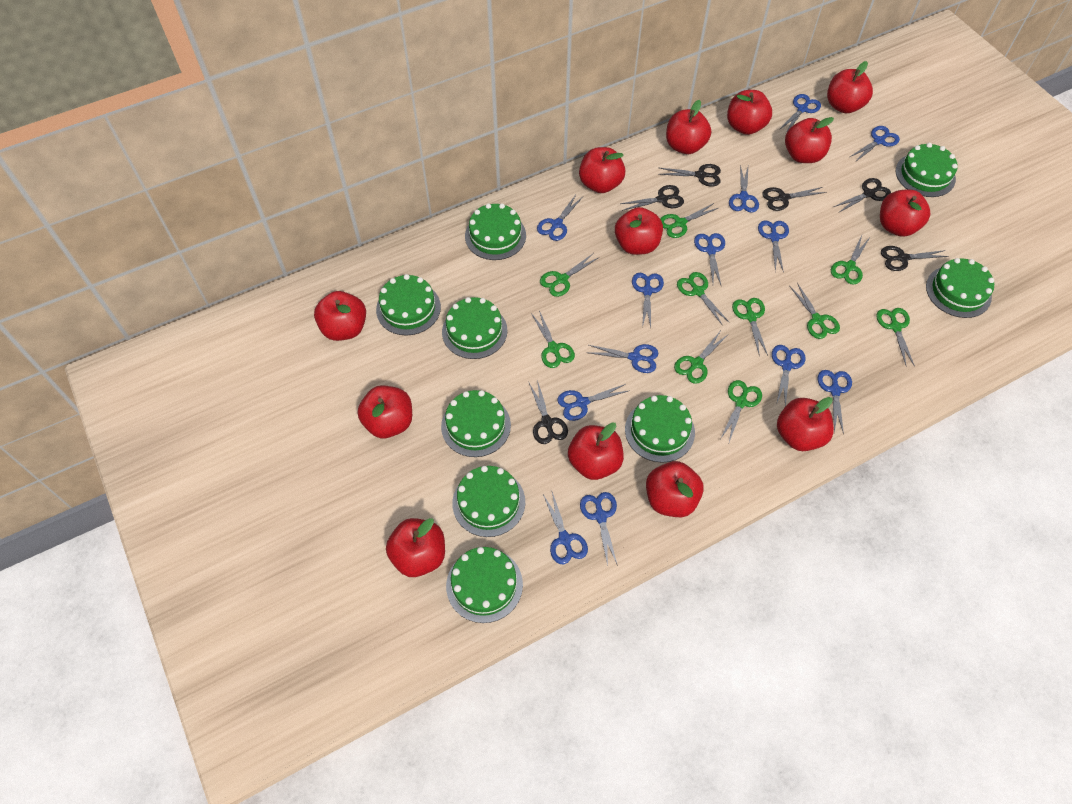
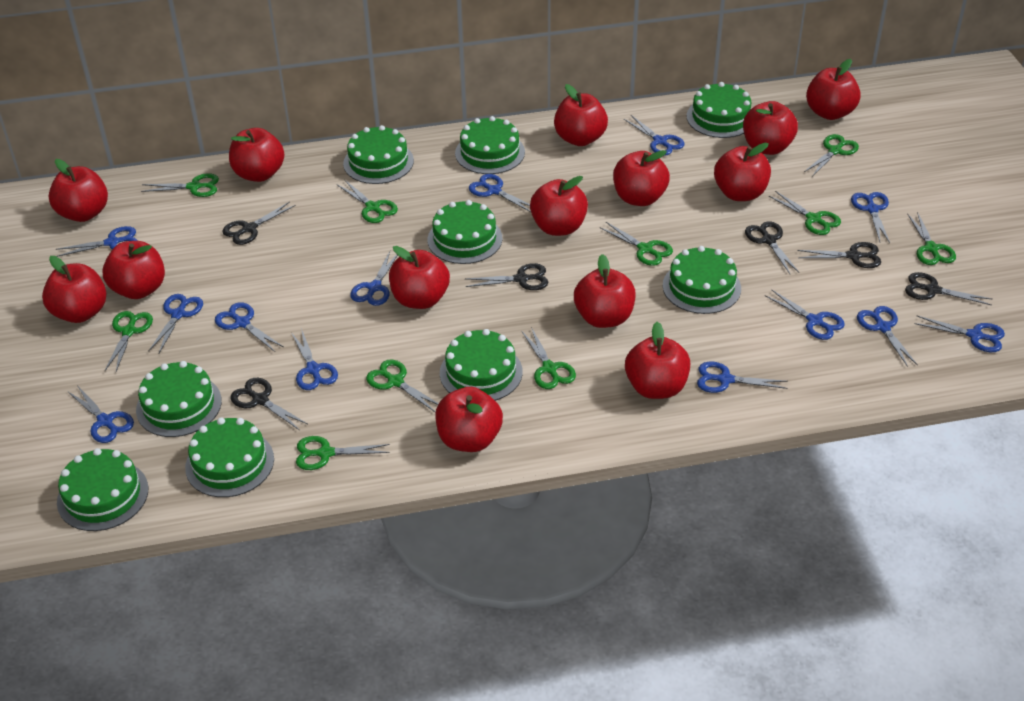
red apple: [314,291,366,341] [358,385,412,438] [386,518,445,577] [568,423,624,480] [579,147,625,193] [615,207,663,255] [646,461,704,517] [666,100,711,154] [727,90,772,135] [777,397,834,451] [785,117,834,163] [827,61,873,113] [880,190,930,237] = 13 -> [42,256,106,323] [49,159,108,222] [103,241,165,299] [229,128,284,182] [389,246,450,309] [435,387,503,452] [530,176,588,236] [554,84,608,146] [574,254,636,328] [613,150,670,206] [625,322,690,399] [714,143,771,201] [743,101,798,155] [806,59,861,120] = 14

